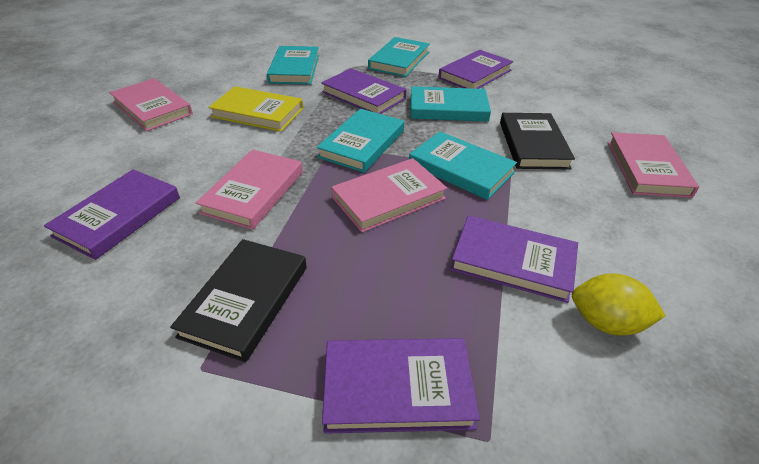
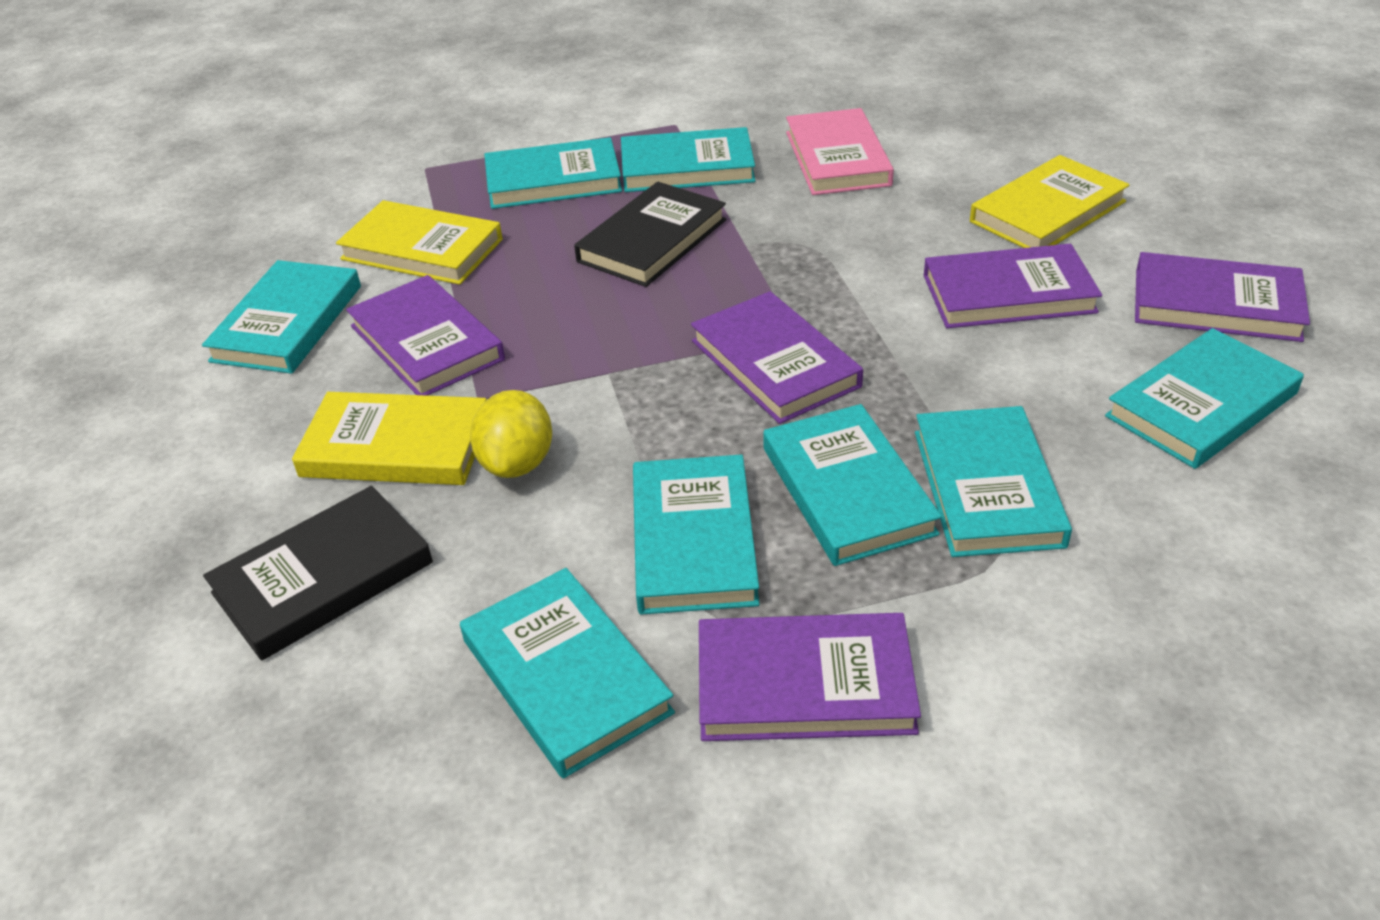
pink book: [109,78,193,131] [196,150,303,230] [331,158,447,232] [608,132,699,198] = 4 -> [786,108,894,195] = 1
turquoise book: [267,46,319,84] [317,109,404,173] [368,37,430,77] [409,131,517,200] [410,86,491,122] = 5 -> [202,260,361,374] [460,568,675,779] [484,137,622,209] [621,127,755,192] [633,455,760,615] [763,404,942,566] [915,406,1072,557] [1105,328,1304,469] = 8
yellow book: [208,86,303,132] = 1 -> [292,392,486,485] [336,200,503,285] [970,155,1130,248] = 3

